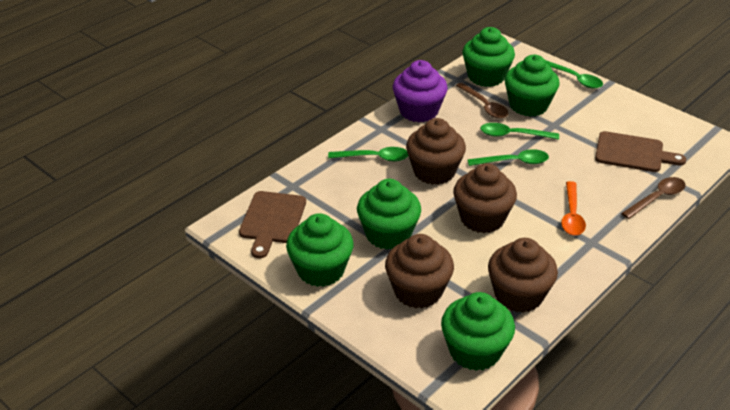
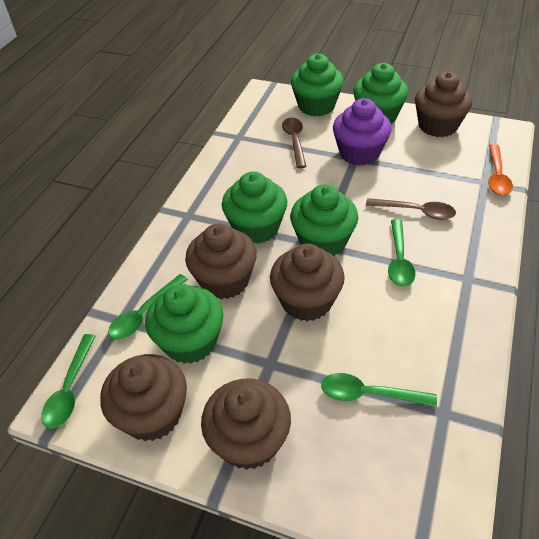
brown cupcake: [385,234,454,309] [406,118,466,185] [453,163,517,233] [488,238,558,313] = 4 -> [100,354,187,441] [185,223,257,299] [201,378,291,470] [270,244,345,321] [415,72,472,137] = 5
brown cutting board: [239,191,306,258] [595,131,686,172] = 2 -> none = 0

